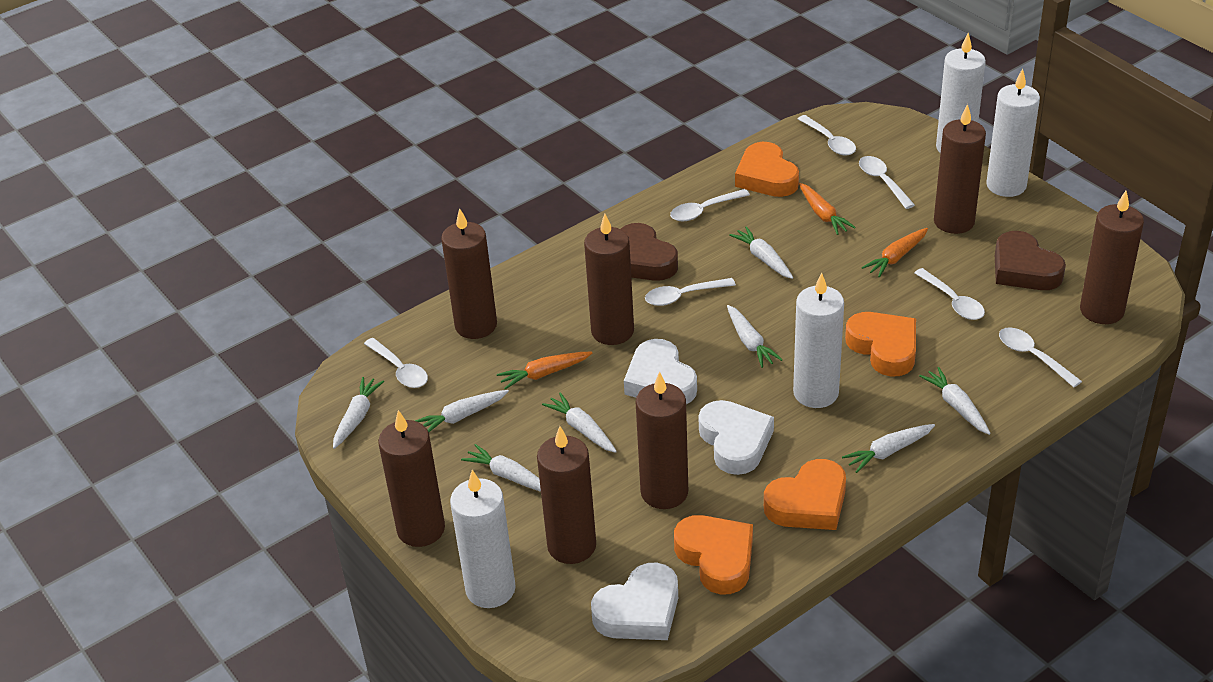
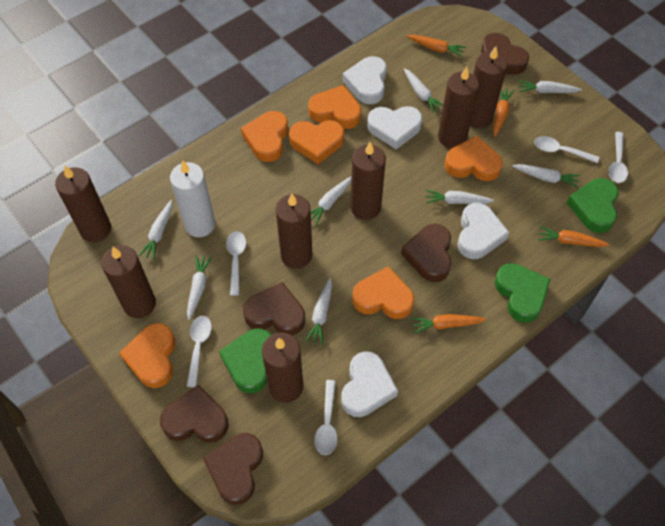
brown heart: [621,223,678,281] [995,231,1066,290] = 2 -> [160,385,229,443] [203,433,263,505] [243,282,305,335] [401,224,451,282] [481,33,529,75] = 5
green heart: none = 0 -> [219,329,271,393] [495,263,550,323] [567,178,619,233] = 3
orange carrot: [497,352,592,390] [799,183,856,235] [862,228,928,278] = 3 -> [407,35,466,57] [411,314,486,334] [493,88,514,137] [538,226,610,247] = 4
orange heart: [674,515,753,595] [735,142,799,197] [764,459,846,530] [845,312,916,377] = 4 -> [119,323,176,388] [241,111,288,162] [289,120,344,164] [308,85,361,129] [352,266,414,319] [445,135,503,181] = 6
white candle: [450,470,516,608] [793,273,844,408] [936,33,986,153] [986,69,1040,197] = 4 -> [170,160,215,237] = 1
white heart: [591,562,678,640] [624,339,697,404] [699,400,774,475] = 3 -> [341,351,398,417] [343,56,387,104] [367,106,422,150] [457,203,509,259] = 4
white spoon: [364,338,428,388] [645,278,736,306] [670,189,750,221] [798,115,856,155] [859,156,915,209] [914,268,985,320] [999,327,1082,387] = 7 -> [186,316,212,387] [226,231,246,296] [314,380,337,455] [534,136,599,163] [609,132,628,183] = 5

